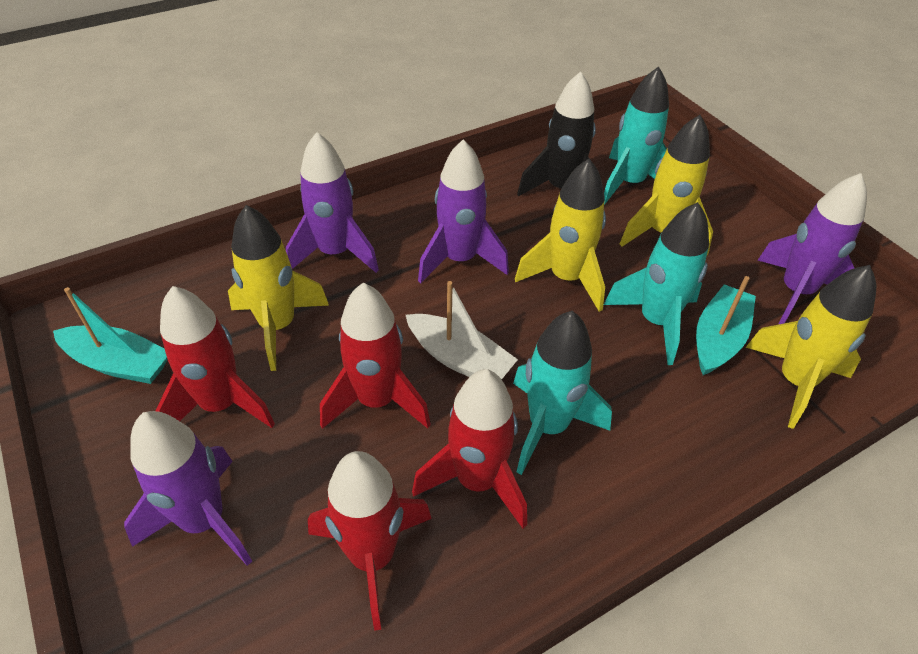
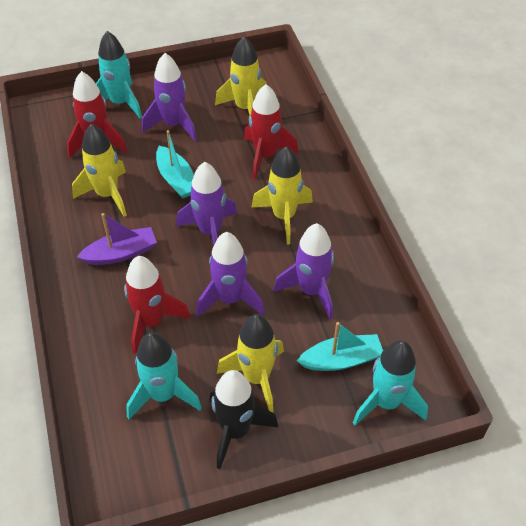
purple boat: none = 0 -> [77,213,157,265] = 1
red rocket: [156,286,275,428] [308,451,432,631] [320,283,431,429] [412,369,527,528] = 4 -> [67,71,127,158] [124,256,191,354] [244,84,298,179] = 3
white boat: [406,281,518,380] = 1 -> none = 0

